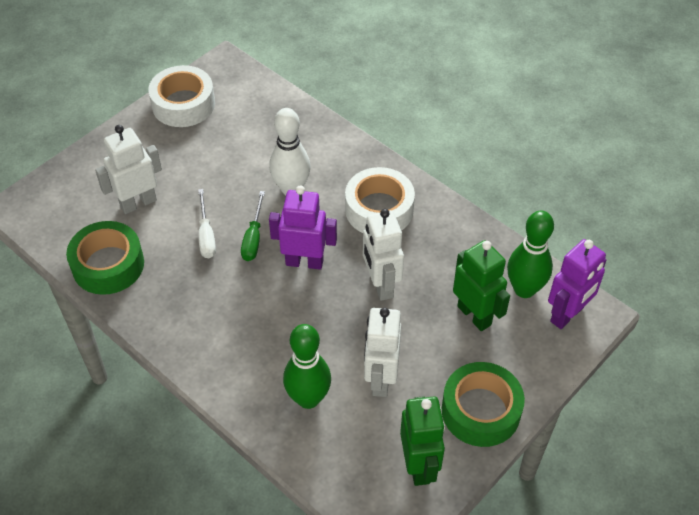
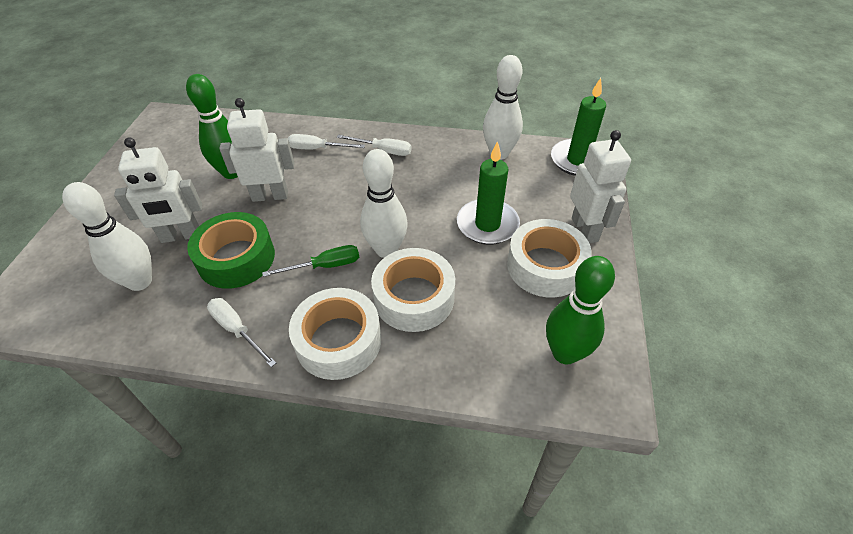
green candle: none = 0 -> [457,141,520,245] [551,78,606,176] = 2
green robot: [400,396,445,486] [453,240,510,331] = 2 -> none = 0
green tape: [66,221,144,295] [442,362,525,447] = 2 -> [187,212,275,289] = 1
purple robot: [269,186,337,270] [548,239,606,329] = 2 -> none = 0
white bowling pin: [269,108,311,195] = 1 -> [62,182,152,291] [360,149,408,258] [483,55,523,160] = 3
white screwdriver: [198,189,216,258] = 1 -> [207,298,276,367] [288,134,365,149] [337,135,412,156] = 3
white tape: [148,65,215,127] [345,167,415,233] = 2 -> [289,288,381,380] [371,248,455,332] [507,219,592,298] = 3

